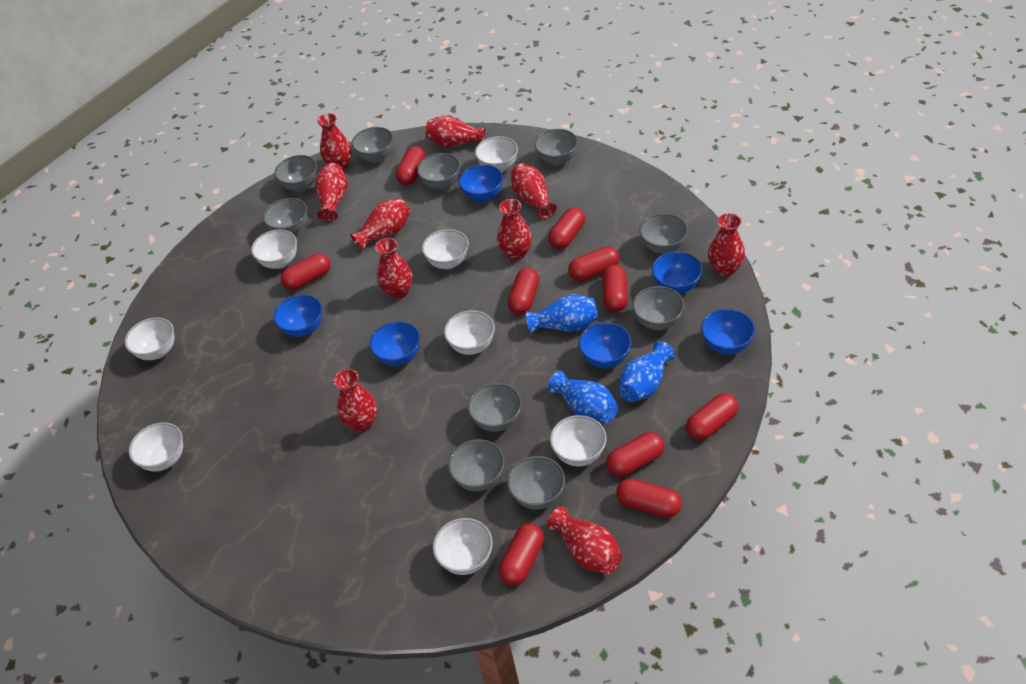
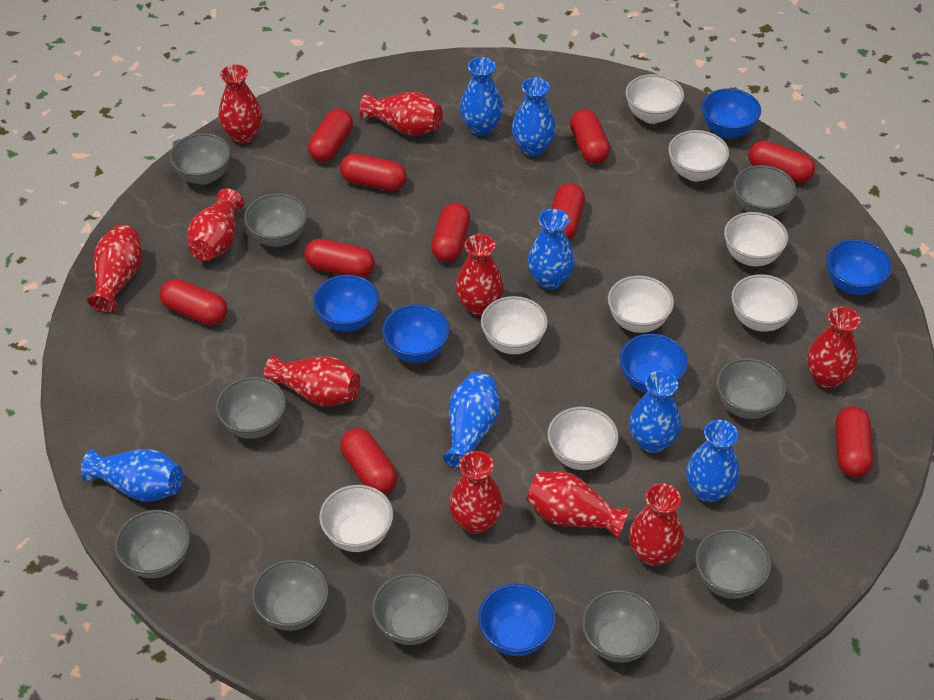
blue vase: [526,294,598,333] [548,371,618,423] [618,341,675,402] = 3 -> [81,449,183,502] [443,372,500,469] [460,57,503,136] [512,78,556,157] [527,209,575,290] [629,371,681,453] [686,420,740,503] = 7

